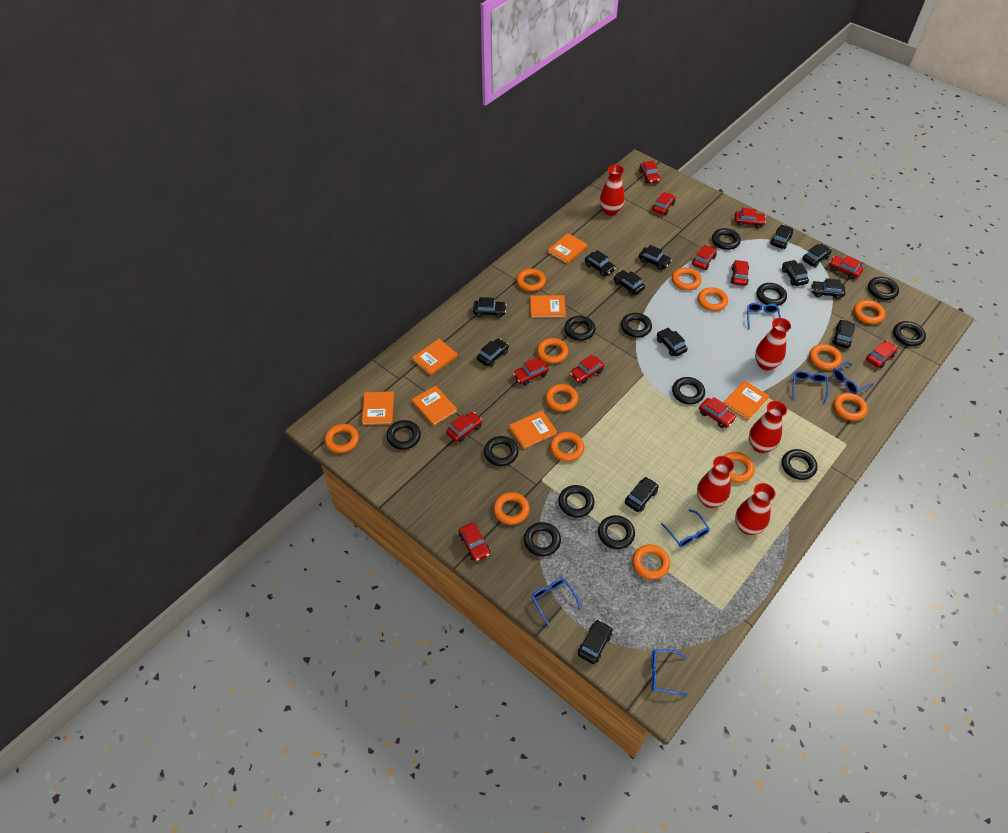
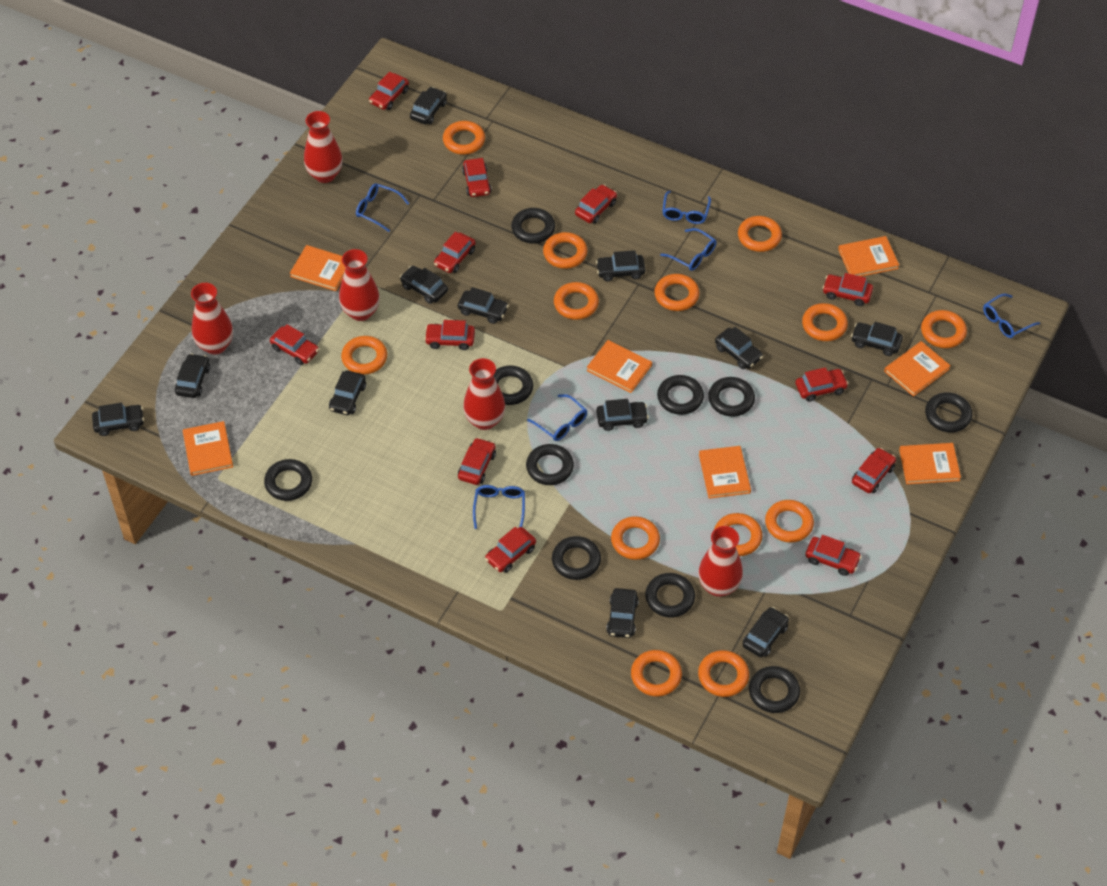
black car: [473,297,506,318] [477,338,509,367] [578,620,612,664] [585,250,616,276] [614,270,645,295] [625,477,659,512] [639,245,672,270] [657,328,688,356] [770,225,793,249] [782,260,809,286] [802,244,832,267] [811,278,845,299] [832,319,855,348] = 13 -> [92,403,144,436] [175,353,210,398] [329,371,366,415] [400,266,448,304] [410,87,447,125] [458,287,509,324] [596,250,645,282] [596,399,649,431] [606,588,639,638] [715,327,763,369] [743,607,789,657] [851,322,903,356] = 12
black ring: [387,420,421,450] [484,436,519,466] [524,522,561,556] [558,485,595,518] [564,316,596,341] [598,515,635,549] [621,313,652,338] [672,377,705,404] [712,228,741,250] [757,283,787,306] [782,449,817,480] [868,277,899,300] [893,321,926,346] = 13 -> [264,459,312,501] [493,365,533,405] [511,208,555,244] [526,444,574,485] [552,536,601,580] [645,573,695,618] [657,375,704,415] [708,377,755,417] [749,666,800,713] [925,392,972,433] = 10

